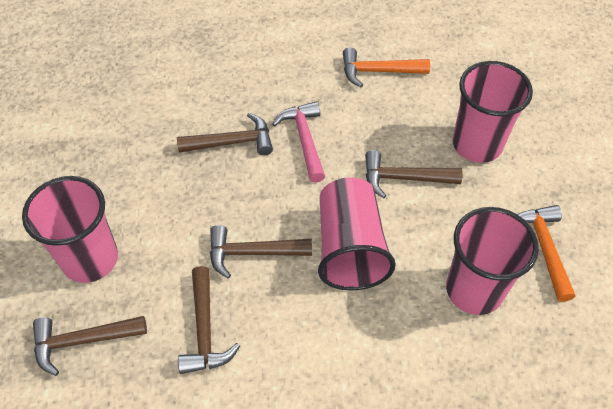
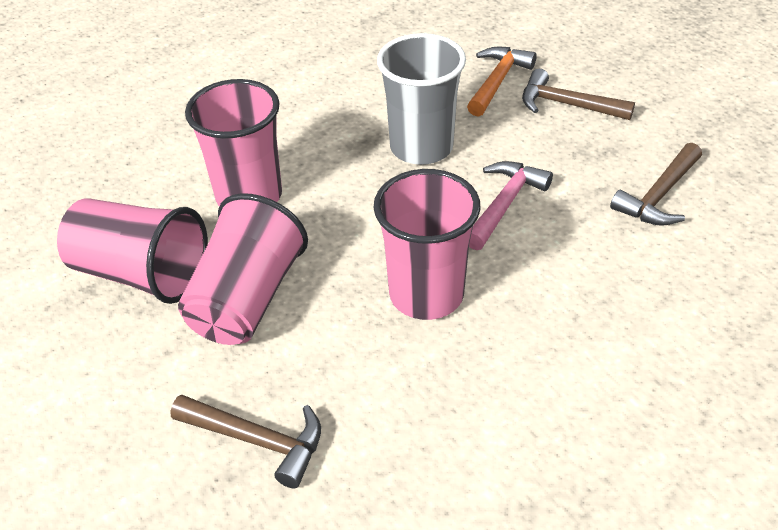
brown hammer: [33,316,147,376] [177,113,273,155] [178,266,240,374] [210,225,312,279] [365,150,463,198] = 5 -> [171,394,321,489] [522,69,635,120] [610,143,702,226] = 3
grey cup: none = 0 -> [377,33,466,165] = 1
orange hammer: [343,47,430,87] [517,205,575,302] = 2 -> [467,47,537,117] = 1

